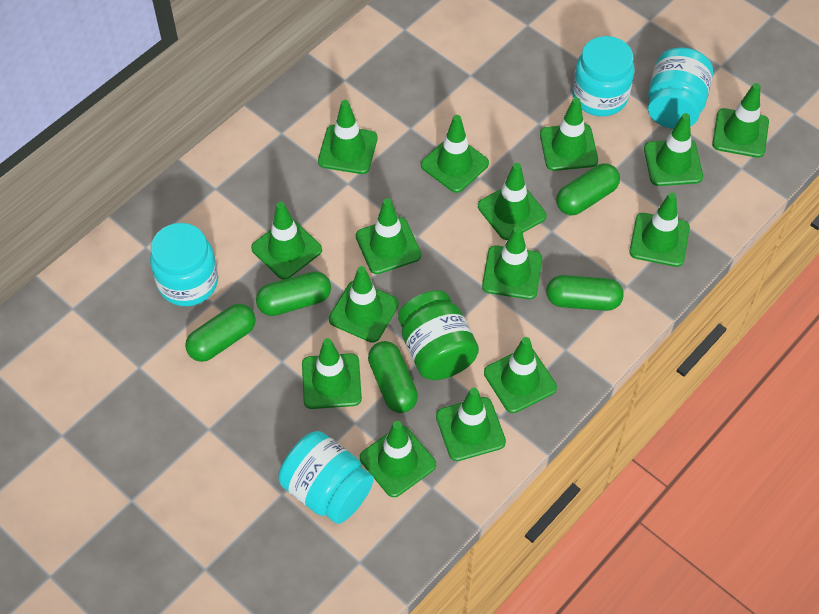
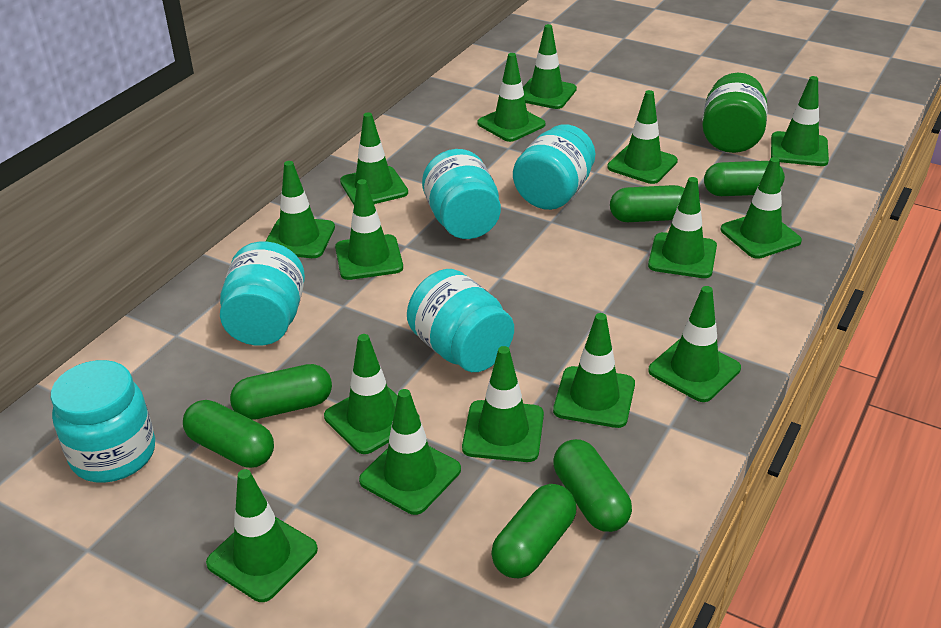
green capsule: [185,304,256,362] [256,271,331,316] [368,341,418,413] [546,275,624,311] [556,163,620,215] = 5 -> [183,400,274,468] [230,364,332,420] [491,484,577,578] [553,439,632,532] [610,185,685,222] [704,161,785,196] = 6
turquoise jar: [150,223,218,306] [278,431,374,524] [572,36,635,116] [648,47,713,129] = 4 -> [51,360,155,483] [220,241,305,345] [407,269,514,372] [422,149,501,239] [513,124,595,210] = 5

